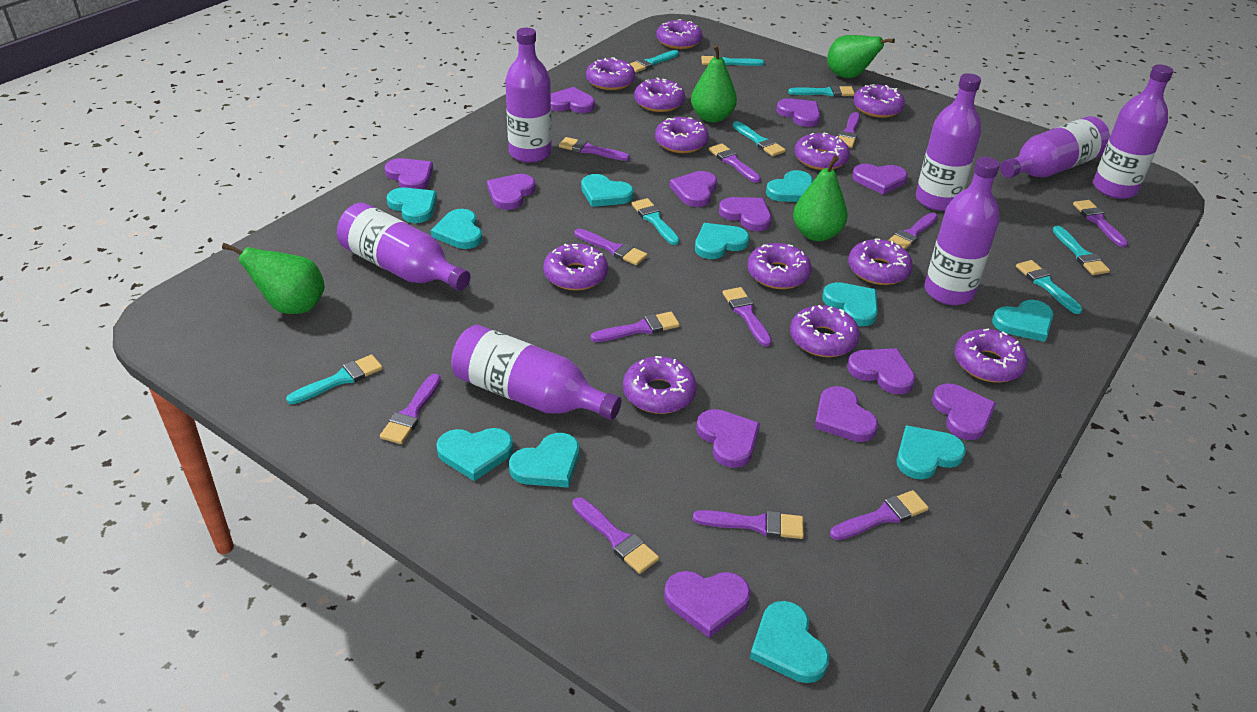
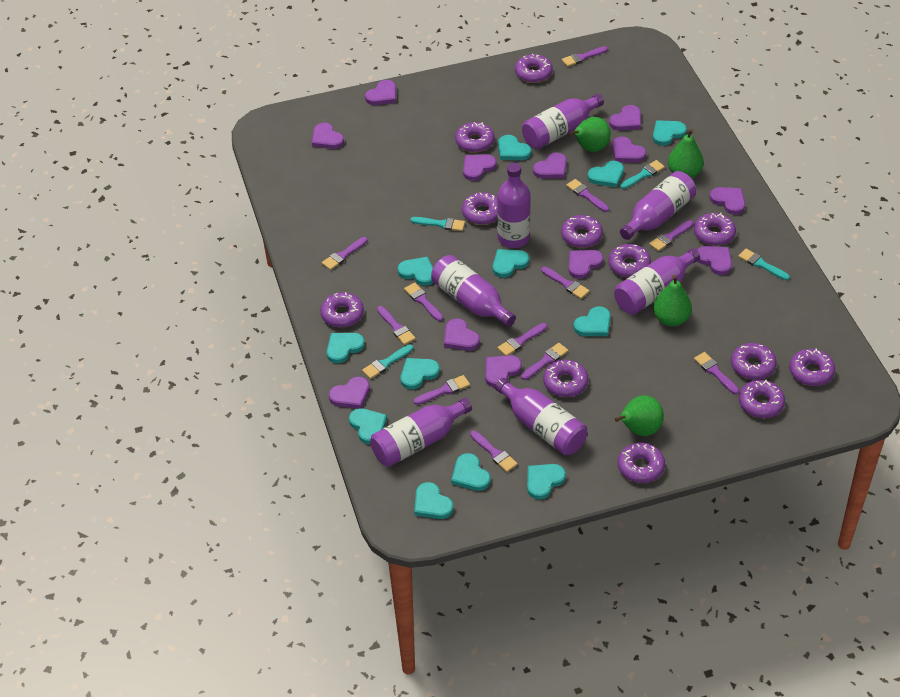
turquoise brush: [286,354,383,404] [630,50,679,73] [632,198,679,245] [701,55,764,66] [733,121,786,156] [788,85,855,97] [1016,260,1083,314] [1052,226,1110,275] = 8 -> [362,344,413,379] [410,217,465,231] [620,160,665,189] [738,248,790,280] = 4
turquoise heart: [387,187,437,223] [431,209,482,249] [436,428,513,481] [509,433,579,488] [581,174,634,207] [695,223,749,259] [750,601,830,683] [766,170,813,202] [822,282,878,326] [897,425,966,480] [992,300,1054,342] = 11 -> [327,333,365,363] [349,408,387,444] [398,257,433,286] [401,358,440,390] [414,482,453,519] [451,453,490,491] [493,249,529,278] [498,135,532,160] [527,464,566,500] [573,306,611,336] [588,161,624,187] [653,120,687,146] = 12

